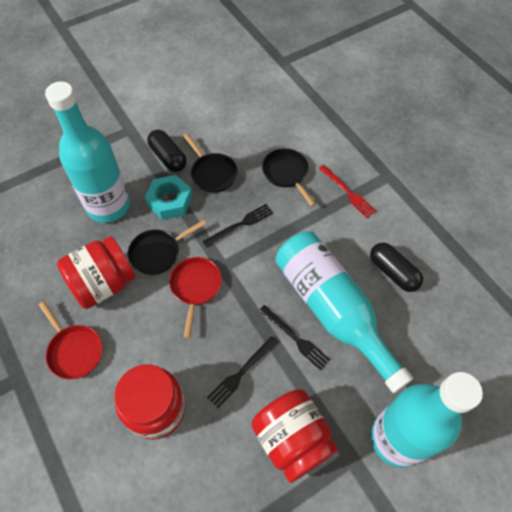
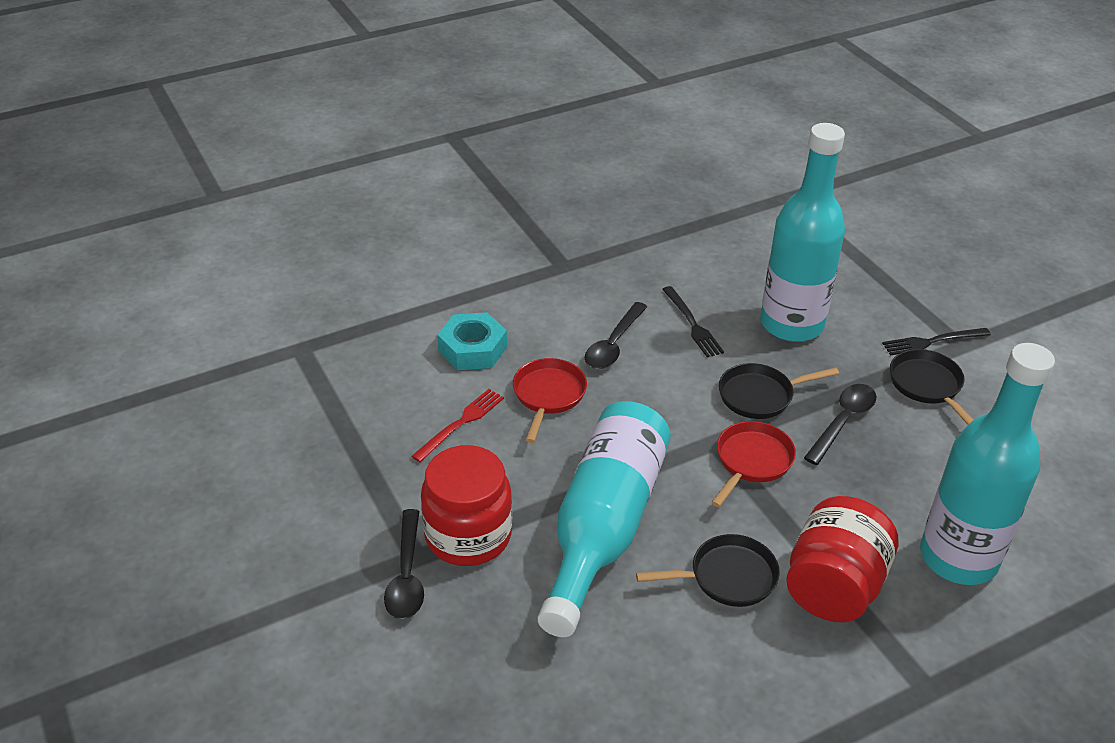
black capsule: [147,129,187,172] [370,243,423,292] = 2 -> none = 0
black fork: [202,204,273,247] [207,336,277,408] [259,305,330,370] = 3 -> [662,286,724,357] [882,328,991,356] = 2
black spoon: none = 0 -> [384,509,424,619] [585,302,647,369] [804,384,877,465] = 3
red jar: [57,236,136,309] [114,364,186,440] [251,389,338,483] = 3 -> [421,445,512,566] [786,496,898,622] = 2

